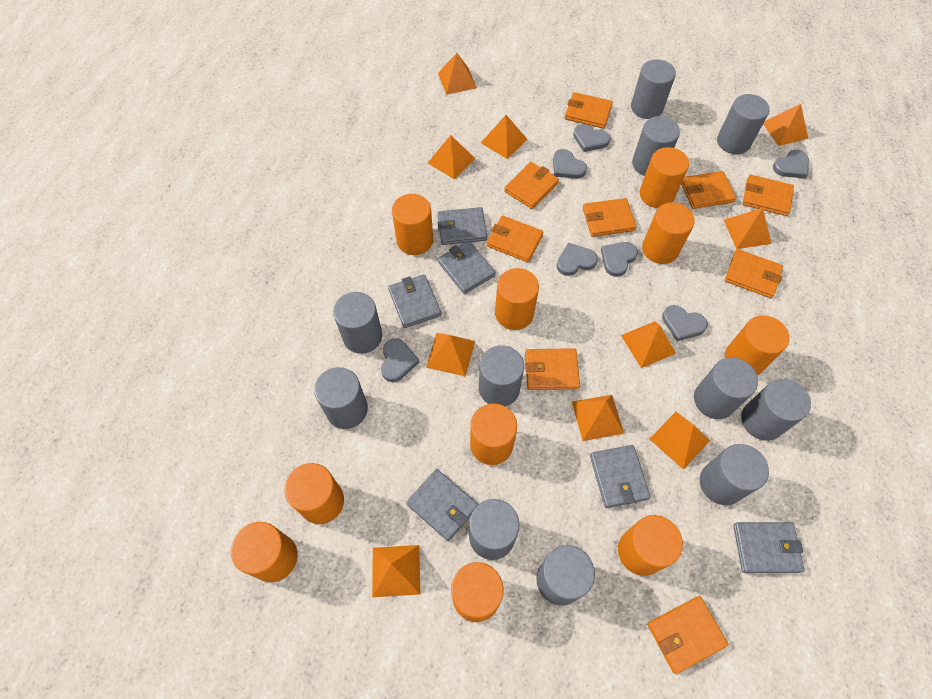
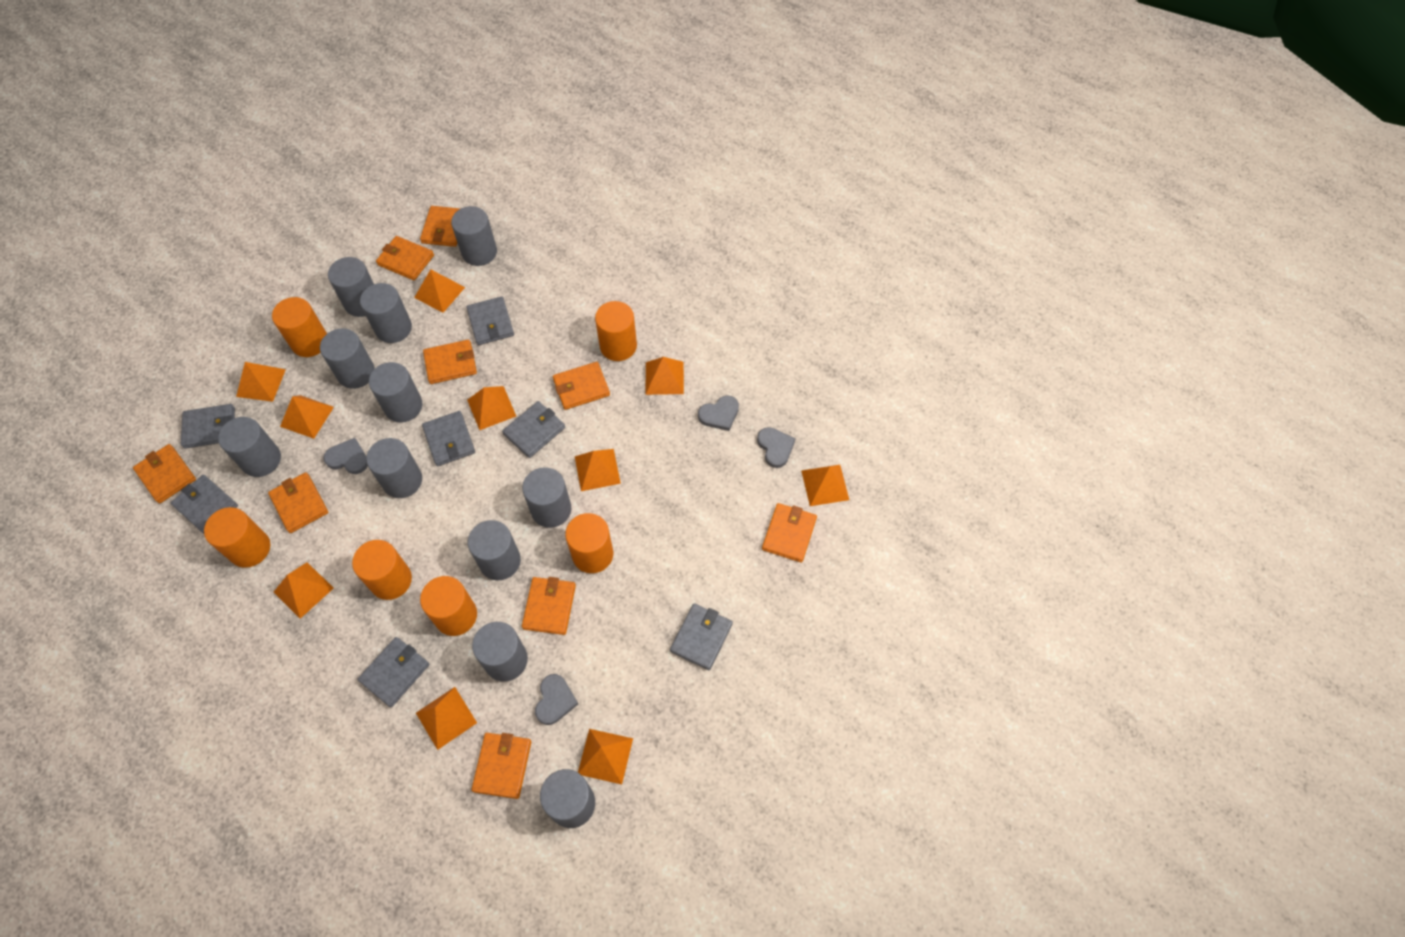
grey heart: [381,339,419,382] [553,149,587,179] [557,242,598,276] [573,124,611,152] [601,242,638,277] [662,305,708,341] [773,150,809,178] = 7 -> [323,438,368,474] [535,674,578,725] [698,396,739,431] [757,427,795,468] = 4
grey wallet: [388,274,441,328] [406,469,478,541] [437,207,487,245] [438,241,496,294] [590,445,651,508] [733,522,804,573] = 6 -> [171,475,238,534] [181,404,235,449] [357,637,429,708] [422,411,475,466] [466,296,514,345] [502,401,565,458] [670,603,733,670] = 7
orange cylinder: [231,522,298,582] [284,463,344,524] [392,194,433,255] [451,562,504,622] [470,403,517,465] [495,268,539,330] [618,515,683,576] [639,147,689,208] [642,203,695,264] [725,315,790,376] = 10 -> [204,507,270,568] [272,297,327,357] [352,540,412,600] [420,576,477,636] [565,513,613,573] [595,301,637,361] = 6

